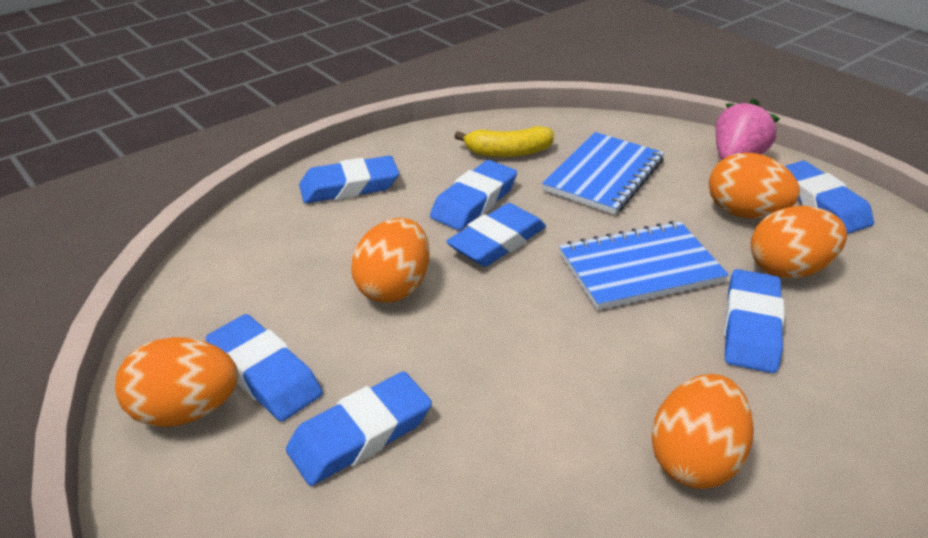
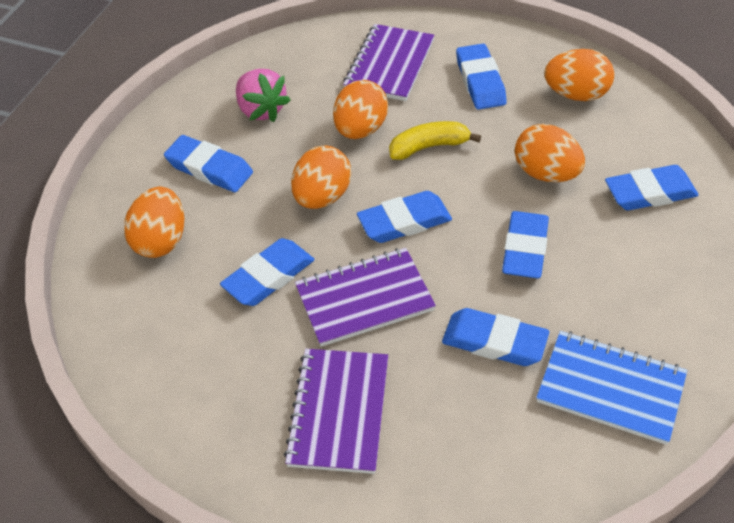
blue notebook: [542,132,664,215] [559,221,729,310] = 2 -> [536,331,687,445] = 1
purple notebook: none = 0 -> [284,349,388,474] [295,248,436,347] [343,24,434,101] = 3

